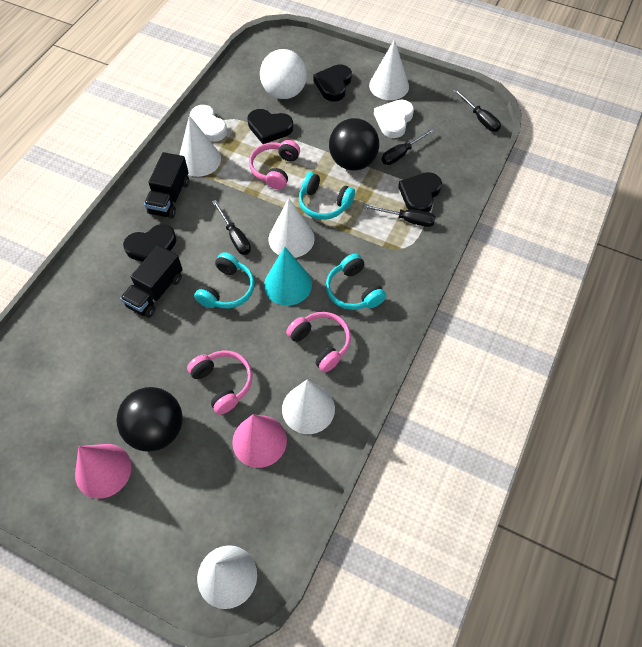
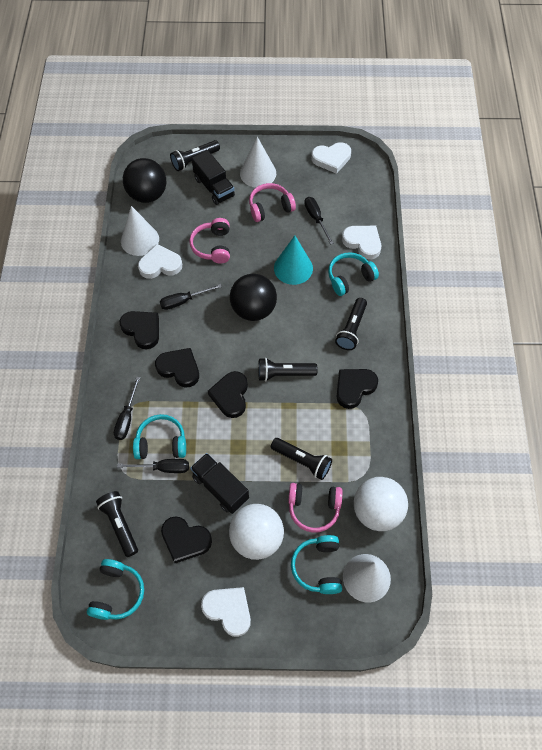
black flashlight: none = 0 -> [96,491,138,557] [170,140,220,171] [258,358,318,382] [271,438,332,480] [335,298,367,350] = 5
black heart: [123,224,176,262] [247,109,293,144] [314,64,352,102] [398,172,442,212] = 4 -> [119,311,159,349] [155,348,199,388] [161,516,212,563] [208,371,248,418] [337,369,378,409] = 5
pink cone: [75,444,131,498] [232,414,287,468] = 2 -> none = 0
turquoise headphones: [194,252,255,308] [299,172,355,220] [326,253,386,310] = 3 -> [87,559,144,620] [133,414,186,459] [291,535,342,594] [328,252,379,296] = 4
white ball: [260,49,307,99] = 1 -> [229,504,284,560] [354,477,408,531] = 2
white cone: [180,116,221,177] [197,545,257,609] [268,198,315,258] [282,379,335,434] [369,39,409,100] = 5 -> [121,206,159,256] [240,137,276,187] [343,554,391,602] = 3
white heart: [189,105,227,142] [374,100,414,138] = 2 -> [138,244,182,279] [201,587,251,637] [311,142,351,174] [342,226,381,260] = 4

